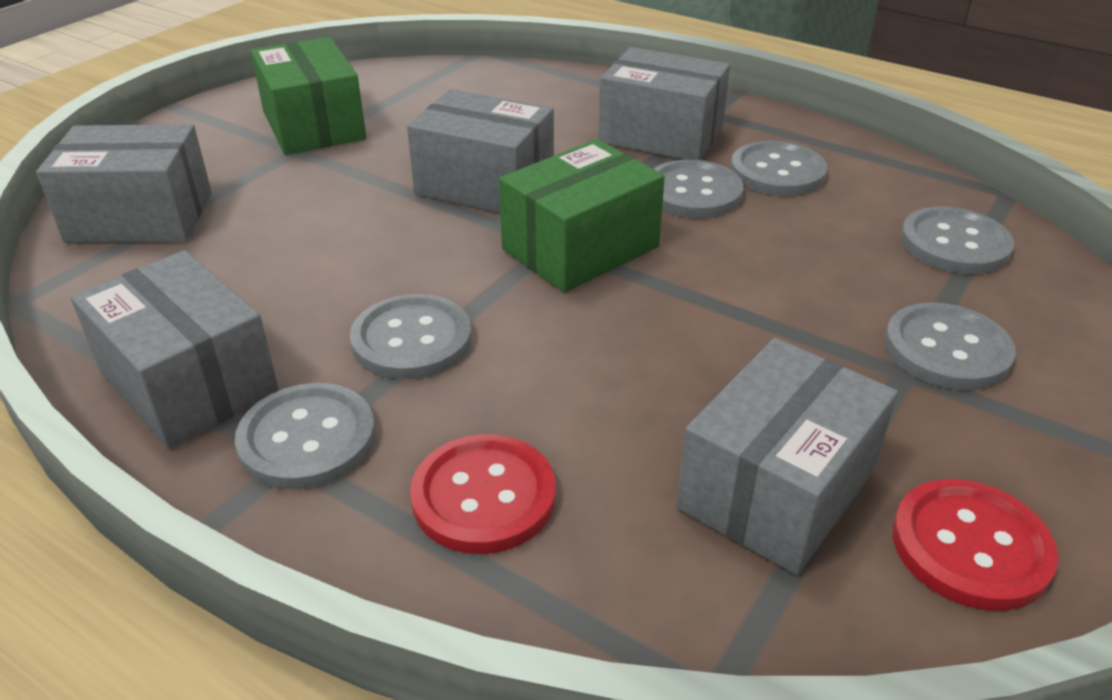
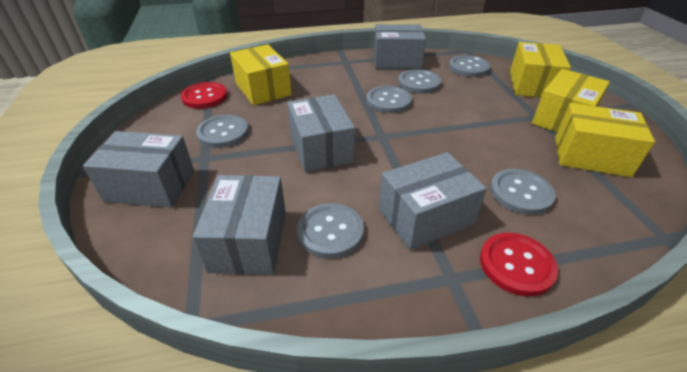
green box: [251,37,366,155] [499,139,665,293] = 2 -> none = 0
yellow box: none = 0 -> [230,44,292,106] [510,42,571,98] [532,69,610,132] [555,103,655,177] = 4

